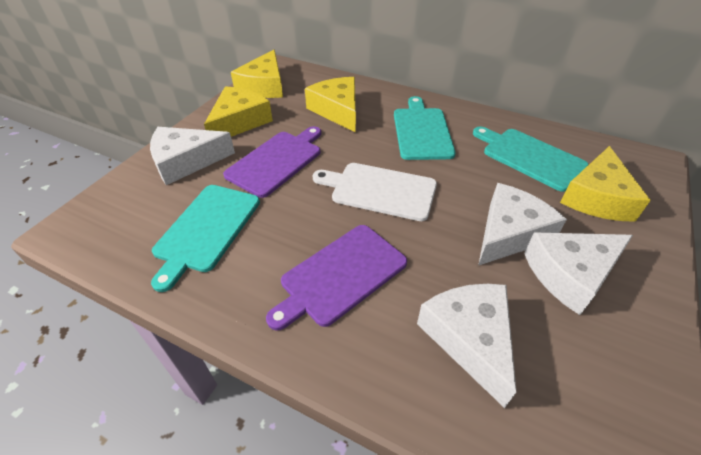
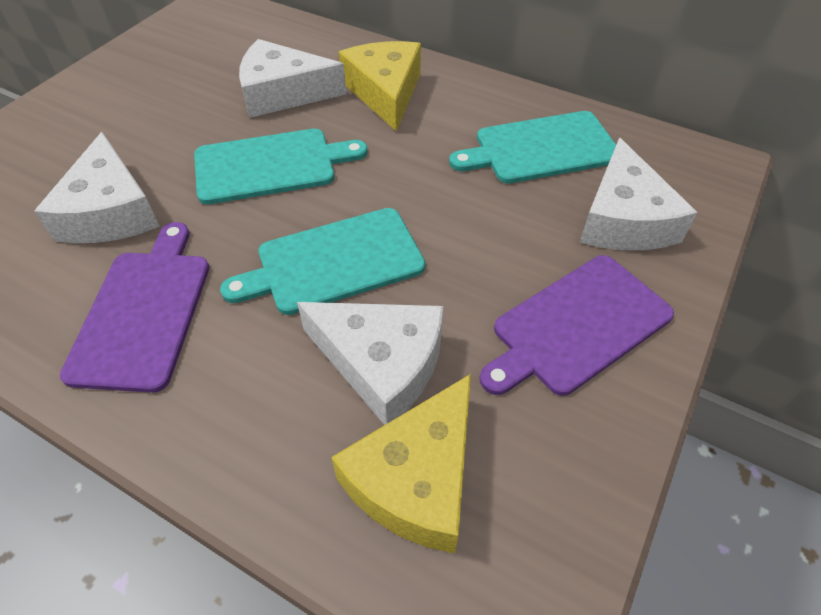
white cutting board: [313,163,437,221] = 1 -> none = 0
yellow cheese: [204,86,273,137] [231,50,283,98] [305,77,356,133] [560,146,651,222] = 4 -> [331,374,471,553] [339,41,421,132] = 2

